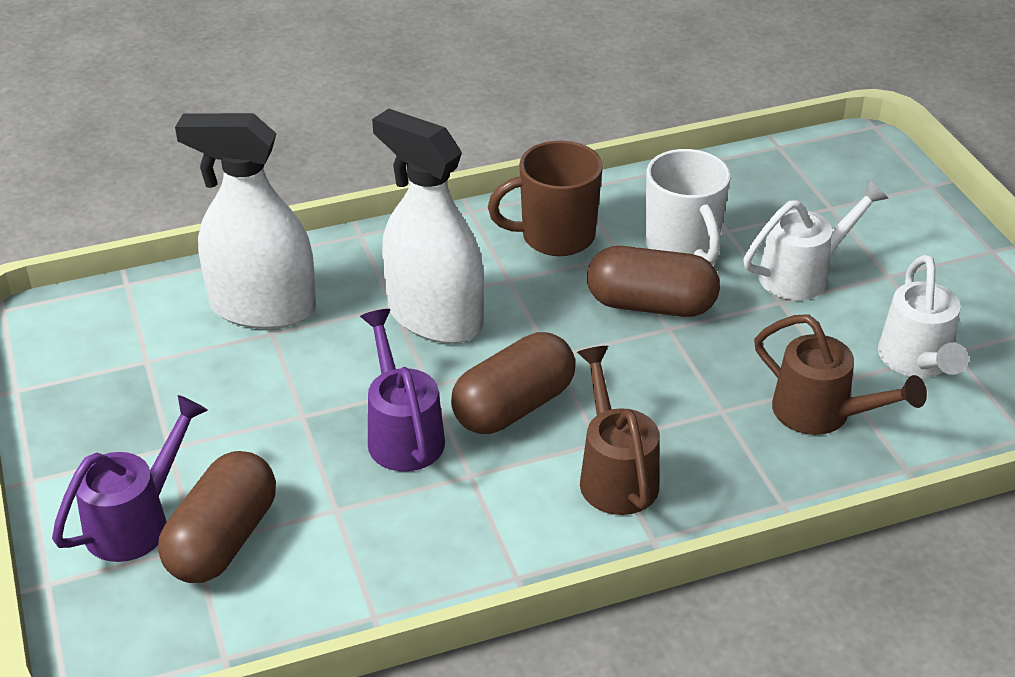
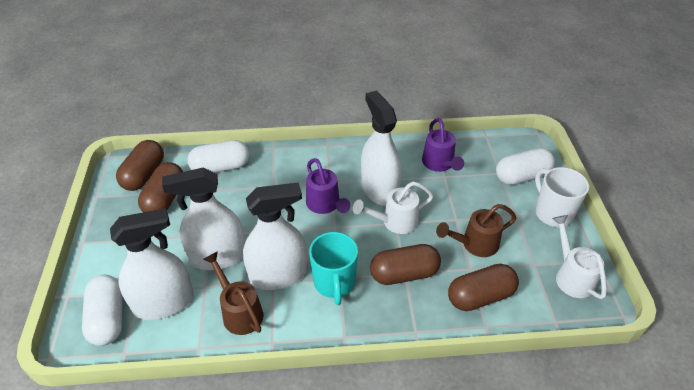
brown capsule: [158,451,276,583] [451,332,575,434] [587,246,720,317] = 3 -> [116,140,164,191] [138,162,183,212] [370,244,441,285] [448,264,519,311] = 4
brown mug: [488,141,603,256] = 1 -> none = 0
turquoise mug: none = 0 -> [309,232,358,305] = 1
white capsule: none = 0 -> [82,275,123,346] [187,140,249,173] [496,148,555,185] = 3
white spray bottle: [175,113,316,329] [372,109,484,344] = 2 -> [110,208,194,320] [162,167,245,270] [243,183,307,290] [361,91,401,206] = 4

